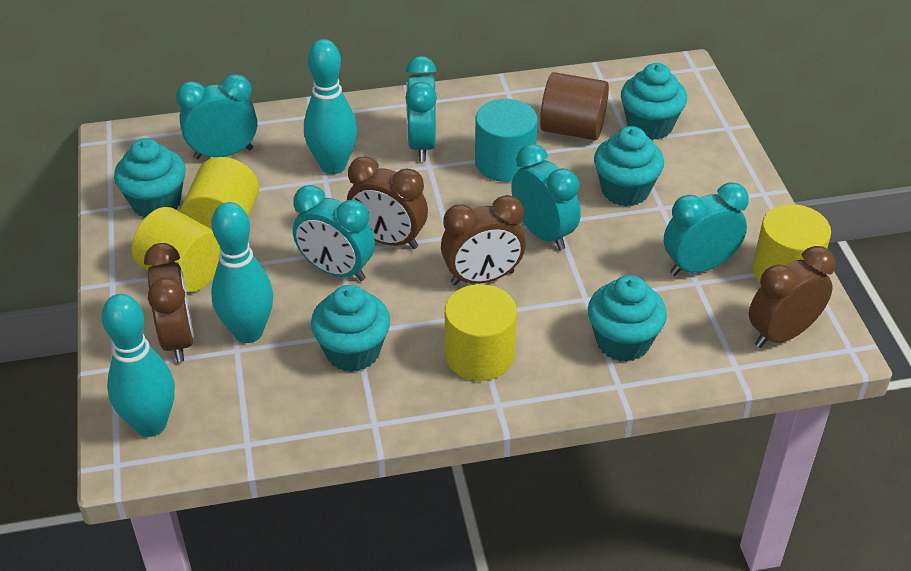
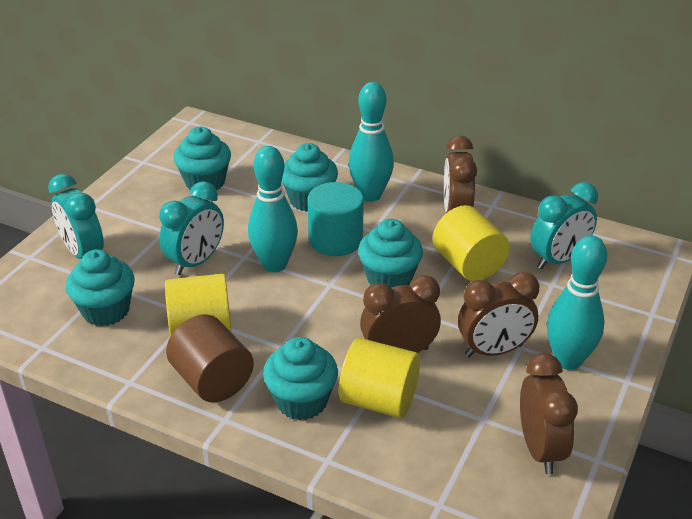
turquoise clock: [176,74,257,159] [293,185,375,281] [405,56,437,162] [511,144,581,250] [664,182,749,276] = 5 -> [48,174,104,259] [159,181,224,275] [530,182,598,269] = 3
yellow cylinder: [132,207,220,292] [180,157,259,229] [445,284,517,381] [752,204,831,283] = 4 -> [165,274,231,337] [339,338,420,418] [433,205,510,281] = 3

